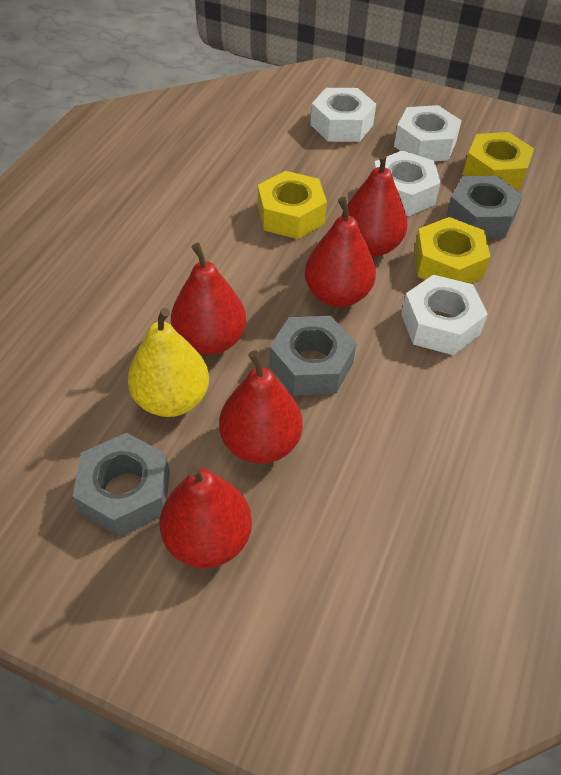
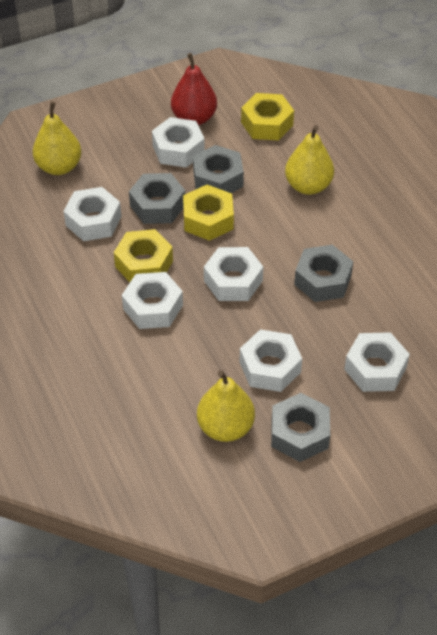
grey nut: [72,433,170,537] [269,316,357,396] [446,176,523,238] = 3 -> [129,173,185,224] [193,145,244,193] [271,393,330,462] [294,245,354,302] = 4
red pear: [159,465,252,568] [171,243,246,355] [219,350,303,464] [305,197,376,307] [342,153,408,257] = 5 -> [171,53,217,125] = 1
white nut: [310,88,376,142] [373,150,440,217] [394,105,462,161] [401,275,488,355] = 4 -> [63,187,122,241] [122,272,183,329] [152,117,205,168] [204,247,263,301] [240,329,302,392] [344,332,410,392] = 6
yellow pear: [128,308,209,417] = 1 -> [33,102,82,175] [197,370,255,442] [285,125,334,195] = 3

